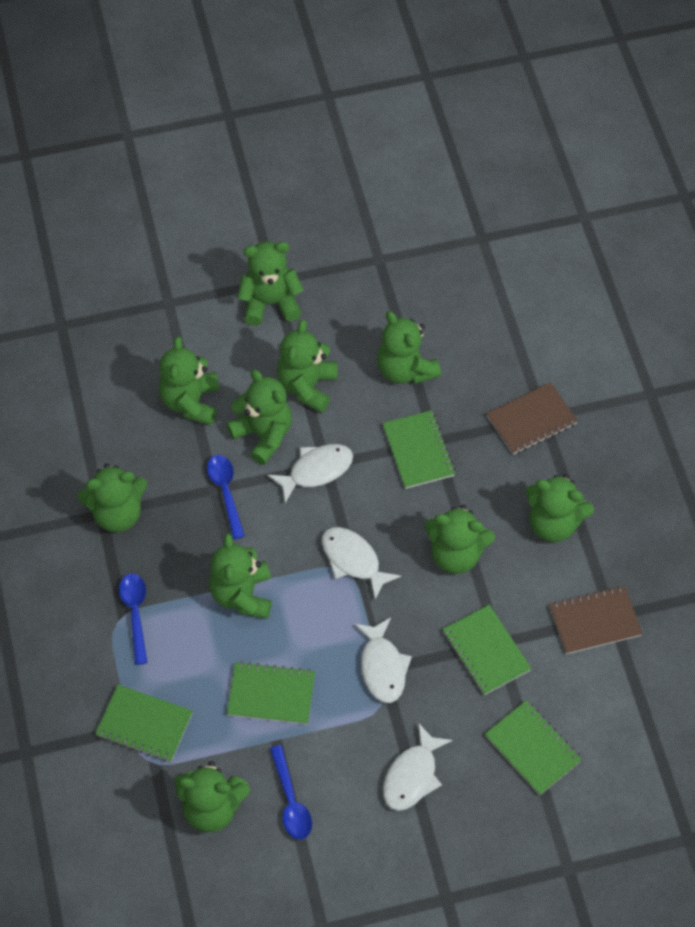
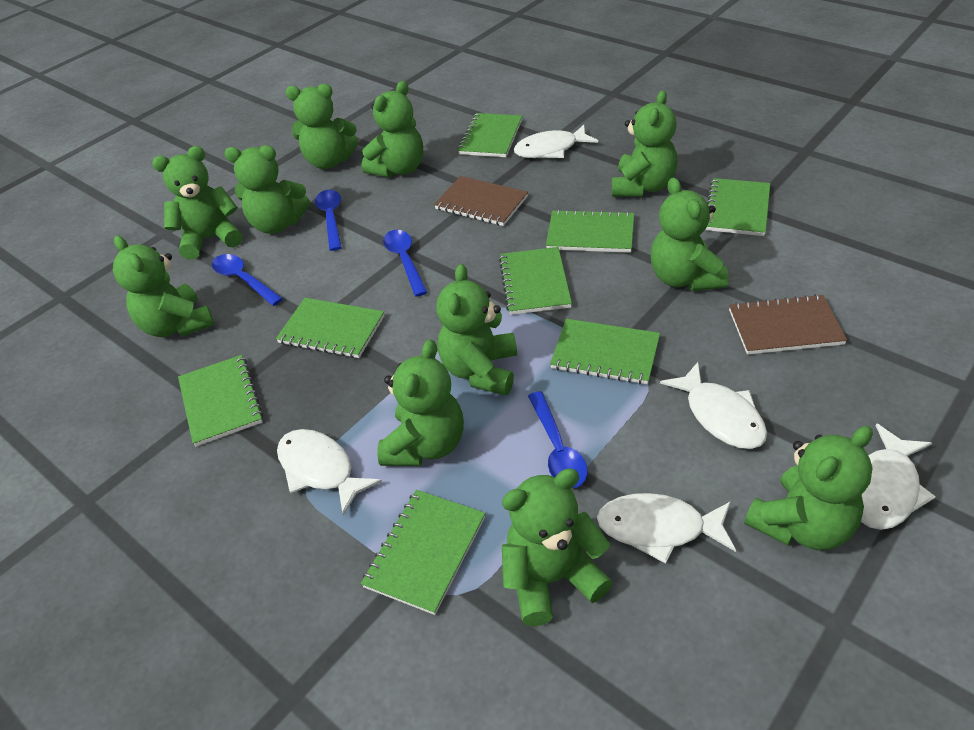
blue spoon: [119,573,147,665] [207,455,245,539] [270,745,312,840] = 3 -> [212,254,283,306] [315,190,342,251] [383,230,427,297] [528,391,588,488] = 4
green notebook: [95,685,193,762] [227,661,315,724] [382,410,455,489] [443,605,532,695] [485,700,582,795] = 5 -> [178,355,263,447] [276,298,384,358] [361,490,485,615] [458,113,522,157] [499,247,572,315] [546,209,634,253] [550,319,660,384] [705,178,770,236] = 8
green teddy bear: [77,463,147,532] [159,336,219,425] [174,761,250,832] [209,534,272,619] [227,370,292,465] [237,241,303,326] [277,320,338,413] [377,311,441,384] [424,505,495,574] [526,474,594,542] = 10 -> [113,235,215,337] [152,146,242,260] [224,145,310,234] [285,84,358,169] [361,81,423,177] [378,339,464,466] [436,264,517,395] [502,468,612,626] [612,90,677,196] [651,178,729,291] [744,426,873,550] = 11
white fish: [267,444,353,503] [322,527,401,599] [354,618,412,703] [383,723,453,811] = 4 -> [277,429,382,516] [514,125,598,158] [597,493,736,564] [660,362,767,449] [861,423,936,530] = 5

